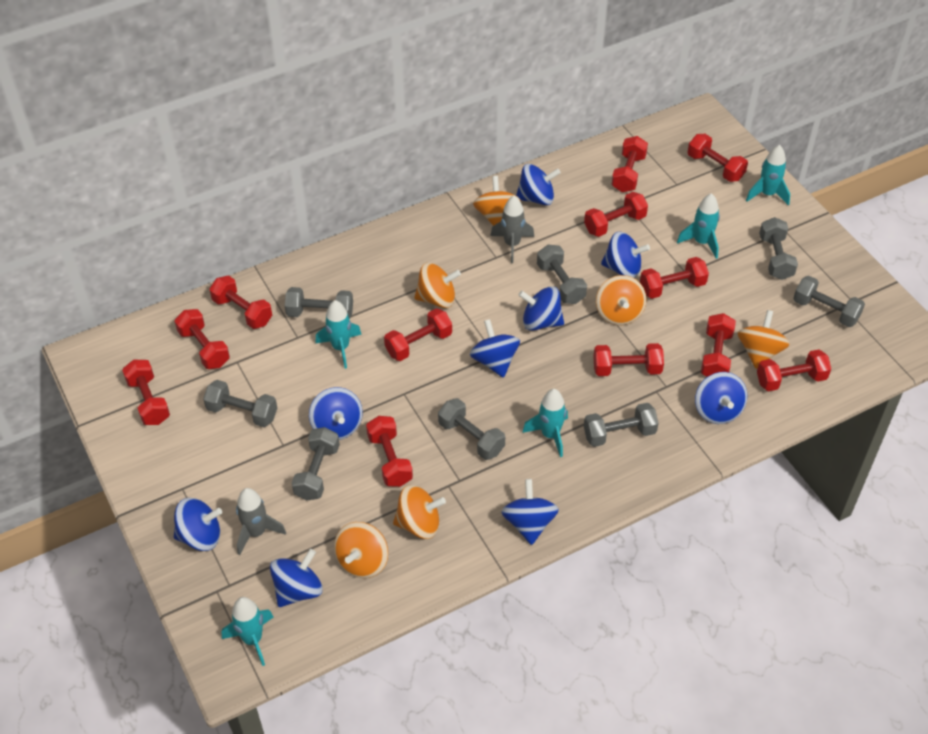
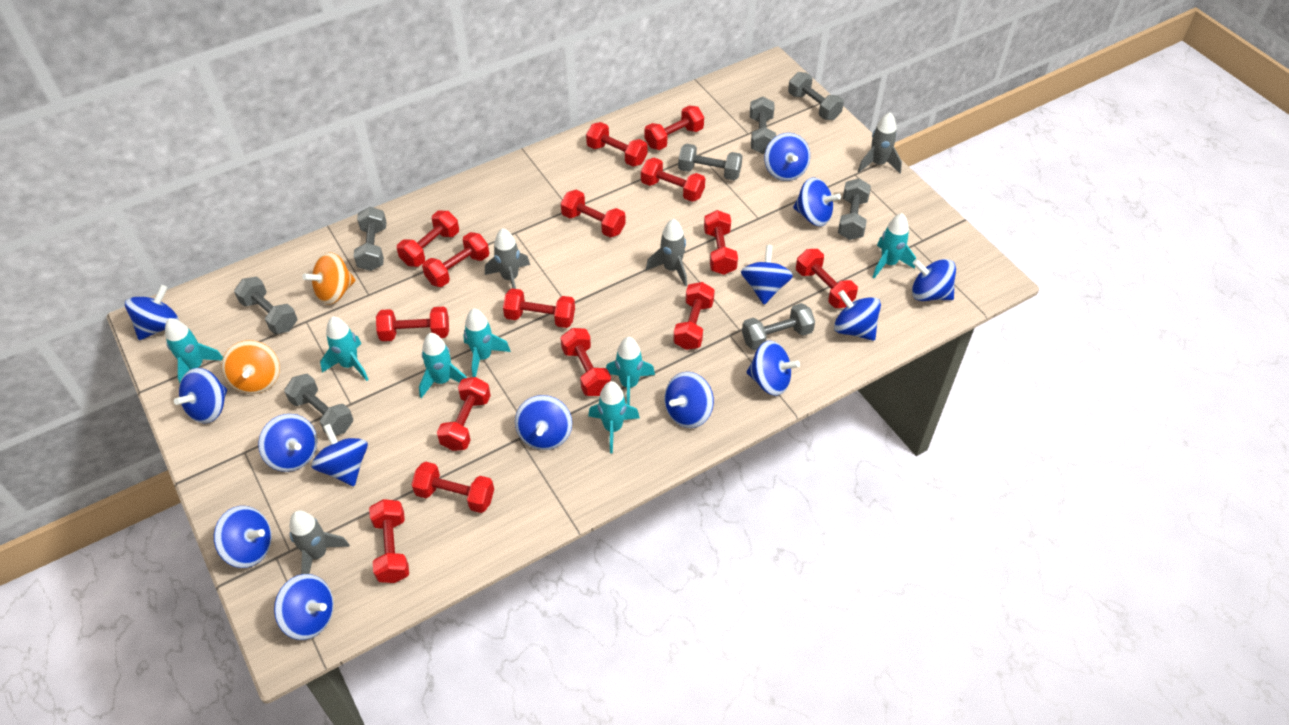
blue spinning top: [174,498,222,551] [270,549,323,607] [309,387,363,440] [470,319,520,378] [502,479,559,545] [516,164,561,205] [518,286,564,331] [601,232,650,278] [695,372,747,424] = 9 -> [125,285,179,340] [174,368,227,424] [214,506,272,568] [258,414,317,472] [274,574,334,640] [311,424,368,486] [515,395,572,450] [664,372,714,428] [741,245,793,305] [747,341,800,396] [764,133,810,181] [793,177,841,226] [834,290,881,341] [912,259,956,301] = 14
grey rocket: [236,488,286,555] [490,196,534,263] = 2 -> [289,510,350,574] [485,228,530,289] [646,219,687,286] [858,112,902,173] = 4
orange spinning top: [334,522,388,578] [393,485,446,539] [414,263,461,308] [473,176,521,226] [596,275,646,325] [737,310,790,369] = 6 -> [221,340,280,394] [303,252,355,305] = 2
red dumbbell: [122,360,170,425] [175,309,230,369] [210,275,272,329] [366,416,413,487] [384,308,452,361] [584,192,648,237] [593,343,664,376] [612,136,648,192] [640,257,709,299] [688,134,748,182] [701,313,736,377] [757,350,831,391] = 12 -> [369,499,409,583] [376,307,449,341] [397,211,459,267] [412,461,494,513] [422,232,489,287] [437,377,491,451] [503,288,575,328] [561,190,626,238] [561,328,611,396] [586,122,647,167] [641,158,705,202] [645,105,704,150] [673,282,715,350] [704,210,738,275] [796,249,858,308] = 15
turquoise rocket: [222,597,273,666] [315,300,362,369] [522,389,568,457] [677,193,720,259] [746,145,790,205] = 5 -> [165,318,223,383] [320,316,369,381] [419,333,467,398] [463,308,511,377] [588,381,640,453] [606,337,655,406] [872,213,916,278] = 7

